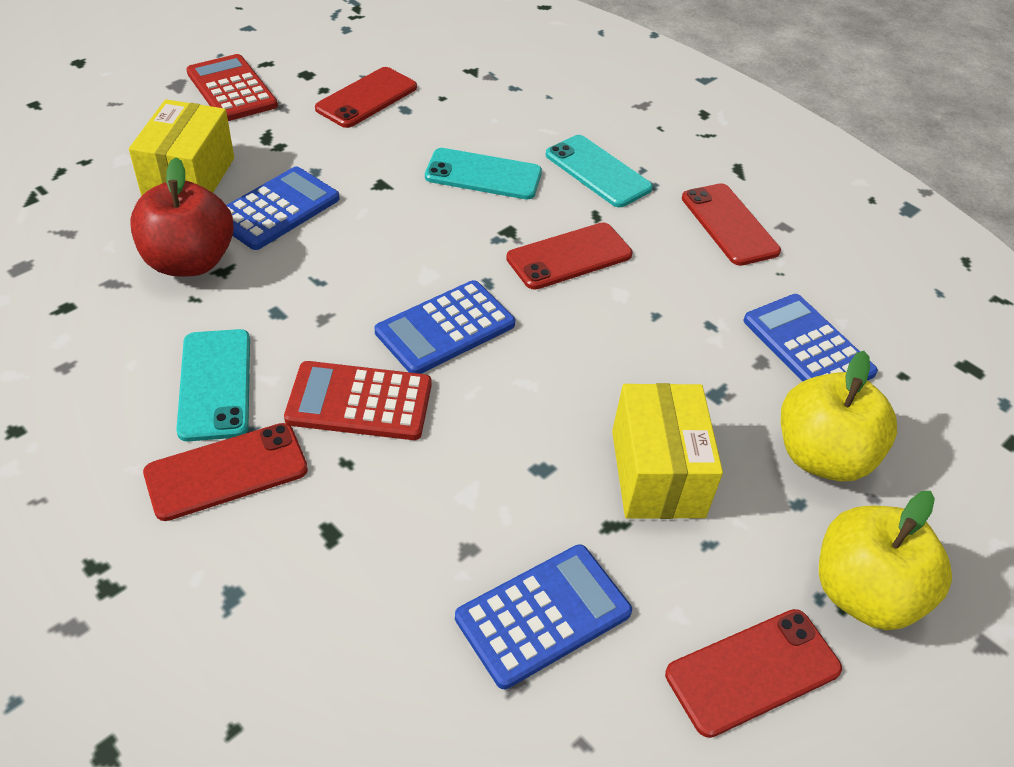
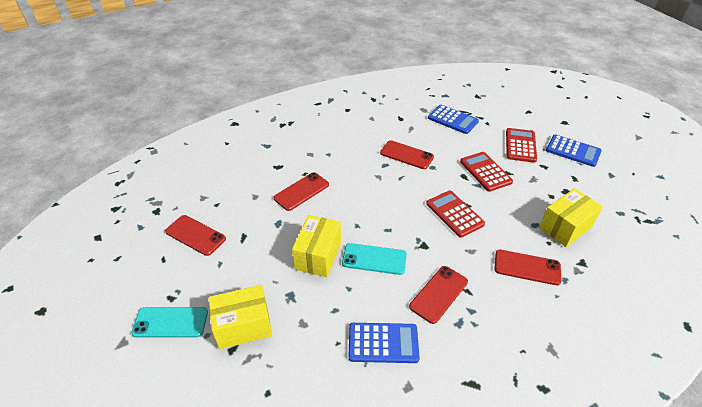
blue calculator: [226,166,340,250] [375,280,515,374] [455,544,632,689] [744,294,878,382] = 4 -> [349,323,420,363] [428,105,479,134] [546,134,602,167] = 3
red apple: [130,157,234,277] = 1 -> none = 0
red calculator: [186,54,278,121] [284,361,432,440] = 2 -> [426,191,485,238] [460,152,513,192] [506,128,537,163] = 3
turquoise phone: [176,329,250,442] [425,148,542,199] [546,135,653,207] = 3 -> [131,307,208,338] [342,243,407,275] = 2
yellow apple: [781,351,897,481] [819,491,952,630] = 2 -> none = 0
yellow box: [129,99,234,196] [612,383,723,519] = 2 -> [209,285,272,349] [292,215,341,277] [539,188,603,247] = 3

